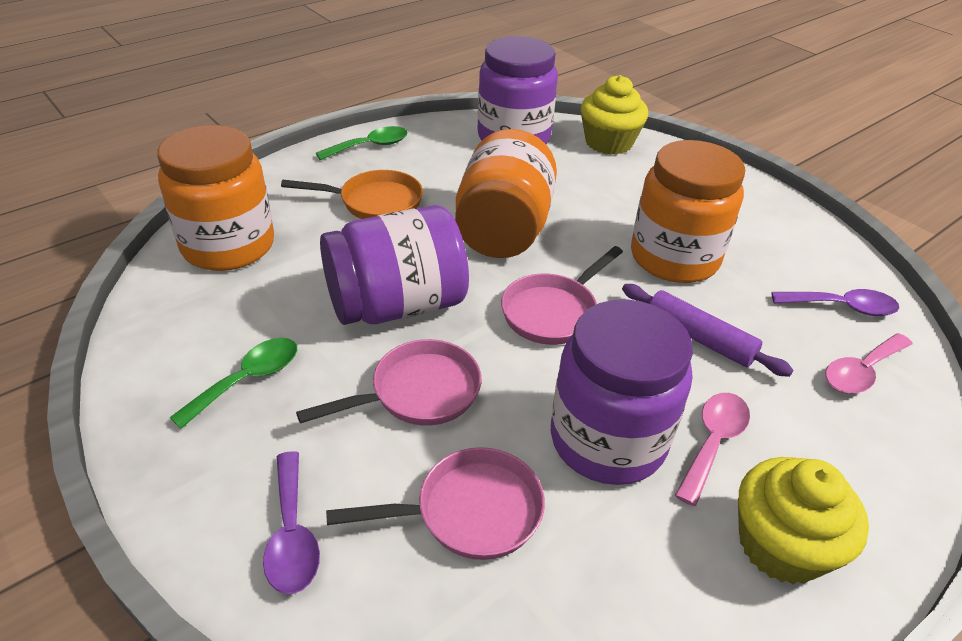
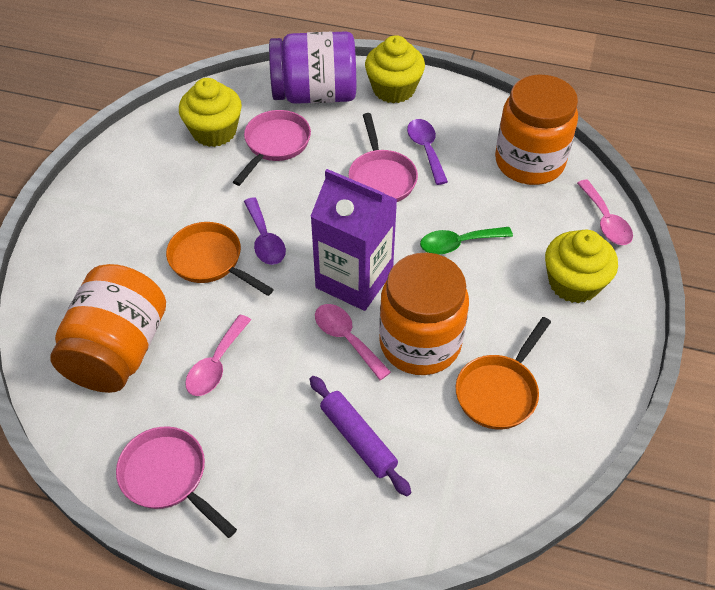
green spoon: [169,338,297,429] [316,126,408,160] = 2 -> [420,227,513,254] = 1
orange pan: [281,170,423,219] = 1 -> [166,222,274,296] [456,317,551,430] = 2
pink spoon: [675,393,750,506] [825,333,913,393] = 2 -> [185,315,251,396] [315,304,391,380] [577,180,633,245] = 3
purple carton: none = 0 -> [310,169,397,311] = 1
purple jar: [320,205,469,325] [478,36,558,144] [551,299,693,485] = 3 -> [269,31,356,104] = 1
yellow cupcake: [581,75,648,155] [738,457,869,584] = 2 -> [179,78,242,147] [365,35,425,103] [545,230,618,303] = 3

